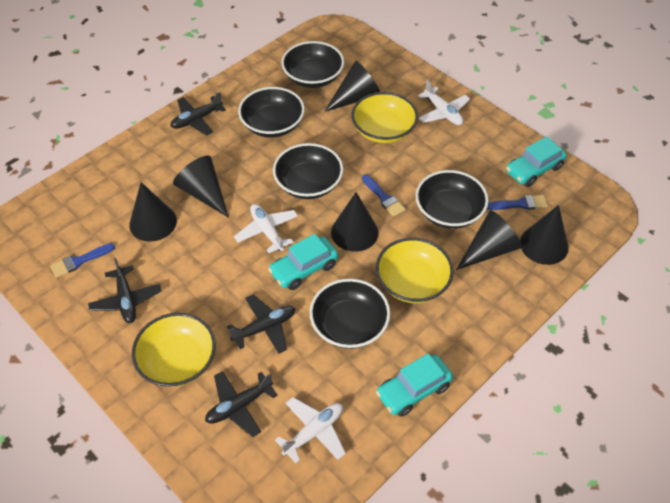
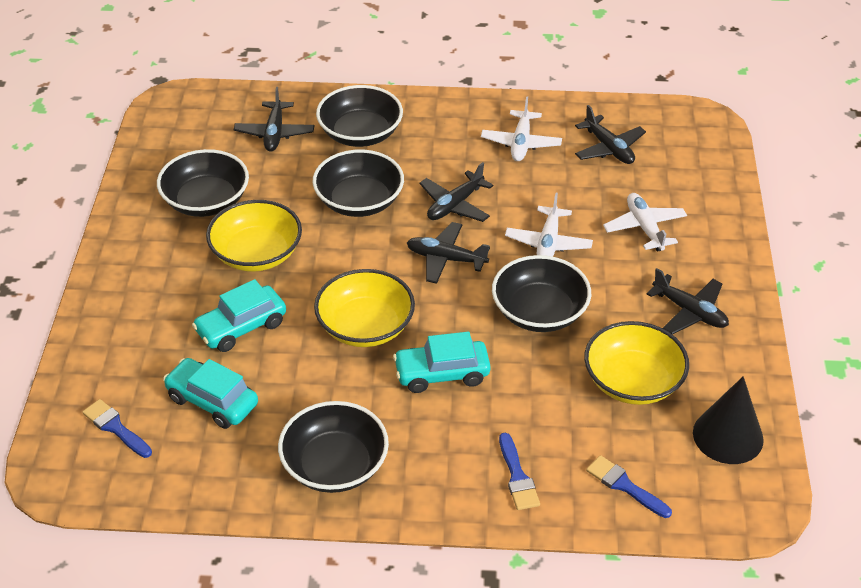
black cone: [129,182,177,242] [173,156,229,218] [324,61,380,112] [331,192,379,252] [456,210,522,270] [520,205,569,265] = 6 -> [693,376,764,464] = 1
black plane: [88,258,162,323] [170,92,226,135] [205,371,278,437] [227,294,295,354] = 4 -> [234,87,314,152] [407,222,490,284] [420,162,493,222] [575,105,646,164] [646,268,729,334] = 5

